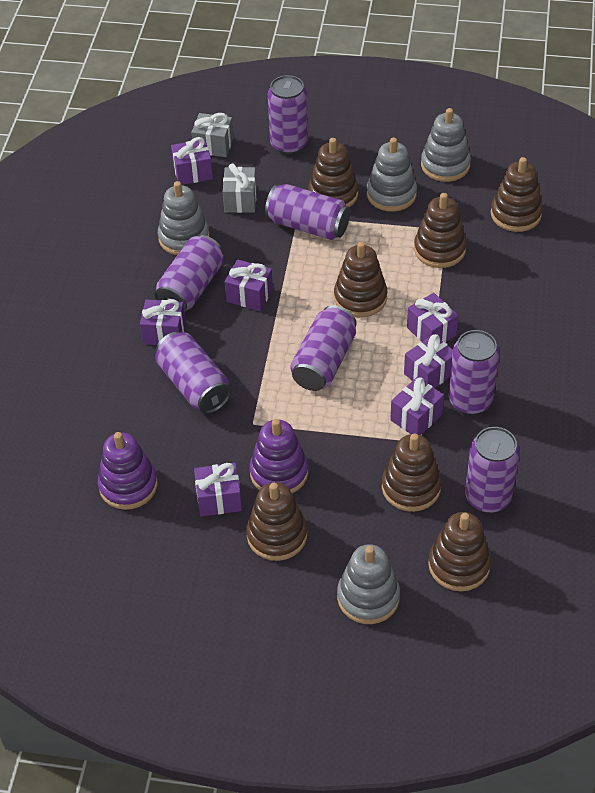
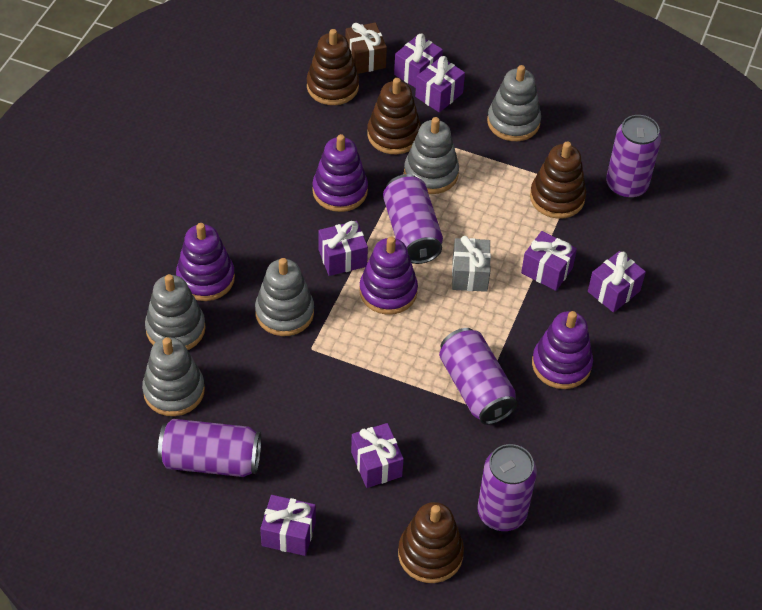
brown gift: none = 0 -> [345,23,387,74] = 1
brown stacking toy: [246,482,307,561] [308,138,358,207] [334,242,387,317] [382,434,442,512] [414,193,467,268] [428,512,491,591] [491,157,543,232] = 7 -> [307,29,359,105] [367,78,421,154] [398,502,464,583] [530,142,586,219] = 4
grey gift: [191,113,234,157] [223,163,257,213] = 2 -> [452,236,491,292] = 1
grey stacking toy: [158,181,209,255] [337,544,400,624] [367,137,417,212] [421,108,471,182] = 4 -> [142,337,205,416] [145,274,206,350] [255,258,314,336] [404,117,459,194] [487,65,541,141] = 5
purple can: [154,235,224,311] [155,332,231,414] [265,184,350,240] [268,75,308,154] [290,305,357,391] [449,330,499,414] [465,427,520,513] = 7 -> [158,419,261,477] [383,174,443,264] [439,328,517,425] [478,444,537,531] [606,115,661,198] = 5
purple stacking toy: [98,432,158,510] [250,419,308,494] = 2 -> [176,223,235,301] [312,134,368,212] [359,237,418,315] [532,311,593,389] = 4

